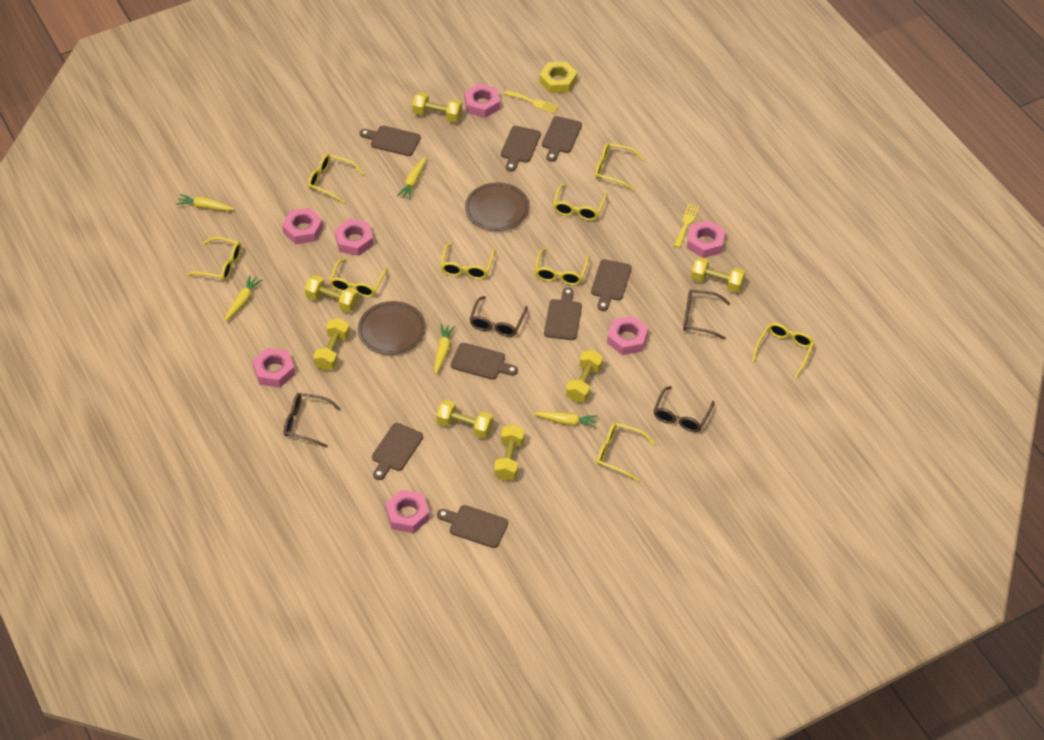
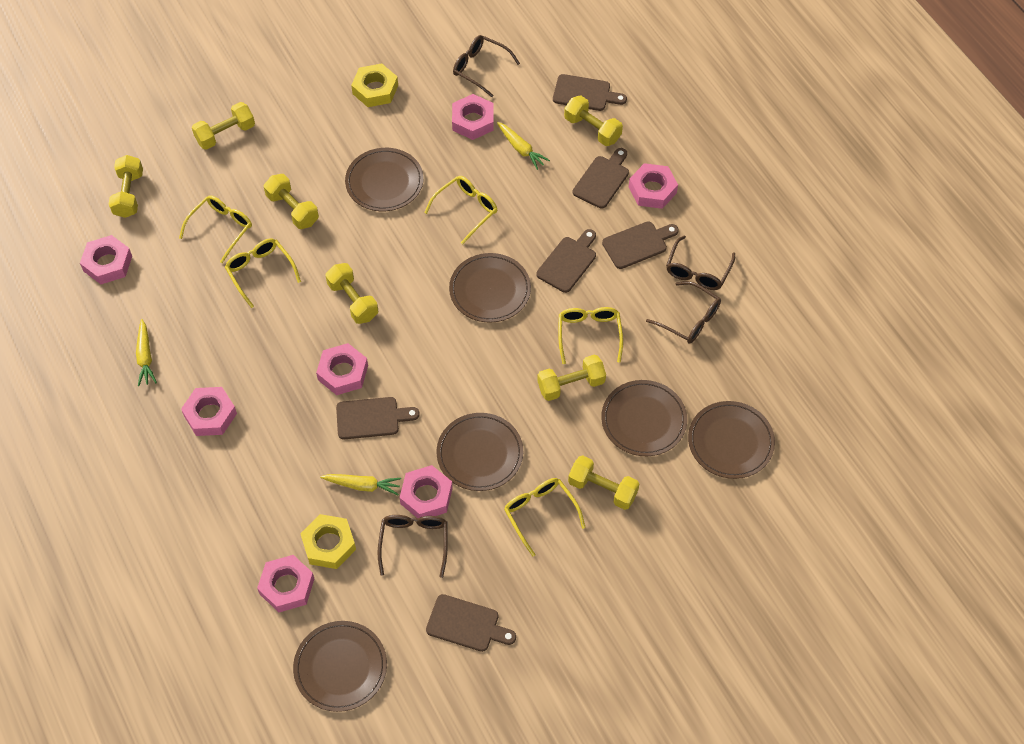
brown cutting board: [360,126,421,156] [372,423,423,480] [437,505,508,548] [451,343,518,380] [501,126,541,172] [542,116,582,162] [544,287,582,340] [591,259,632,311] = 8 -> [336,397,420,439] [426,594,516,652] [536,229,596,293] [553,74,627,111] [573,148,629,209] [602,221,679,269] = 6
brown plate: [358,301,426,355] [465,182,530,231] = 2 -> [293,621,387,712] [345,148,423,211] [437,413,523,491] [449,253,531,323] [601,380,687,456] [688,401,775,479] = 6
yellow carrot: [176,194,235,211] [225,275,262,321] [397,157,426,200] [434,324,455,374] [533,411,598,428] = 5 -> [136,319,157,386] [320,474,401,495] [497,122,550,170] = 3
yellow fork: [504,90,559,113] [674,204,700,248] = 2 -> none = 0
yellow glasses: [187,237,241,281] [308,154,364,204] [329,258,388,297] [440,243,495,279] [535,248,589,285] [553,184,607,221] [595,143,645,190] [597,423,655,481] [752,323,814,378] = 9 -> [179,195,252,263] [225,238,301,308] [424,176,497,244] [504,478,586,557] [558,307,623,364] = 5
yellow nut: [539,61,577,93] = 1 -> [300,514,356,569] [351,63,398,107] = 2

